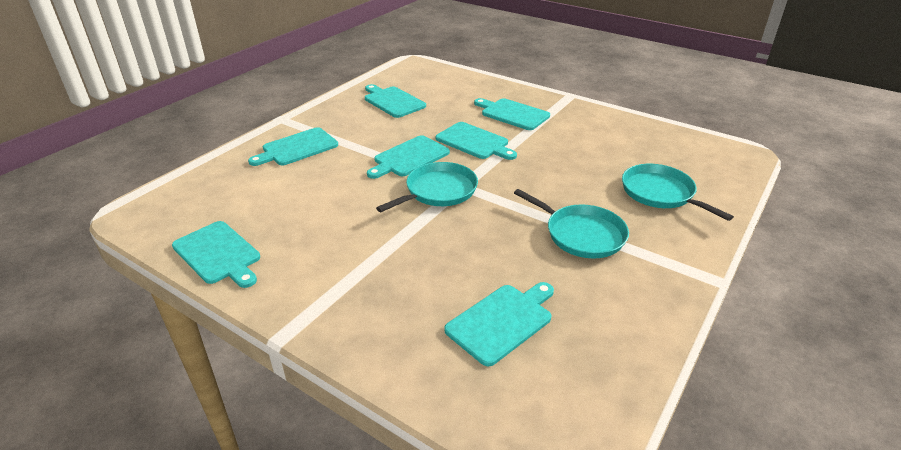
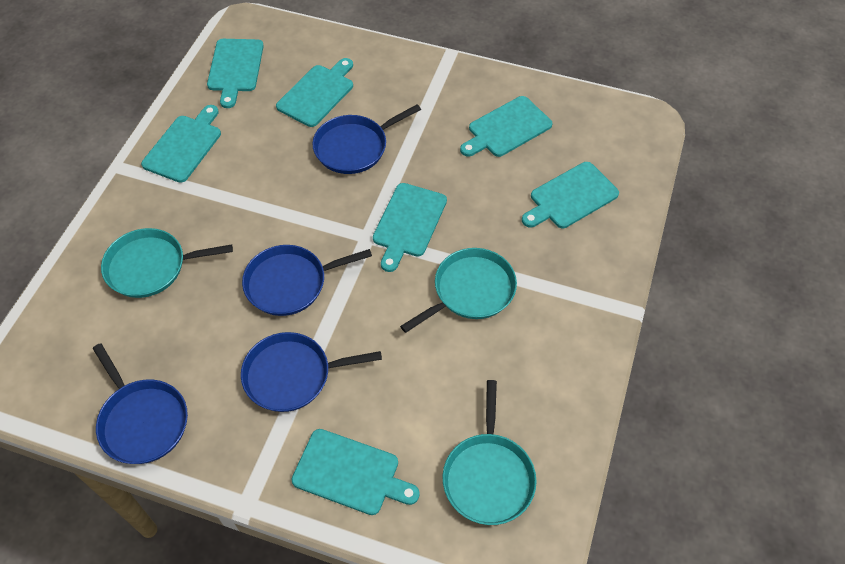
blue pan: none = 0 -> [93,343,188,464] [241,332,382,412] [242,245,372,316] [312,104,421,174] = 4

